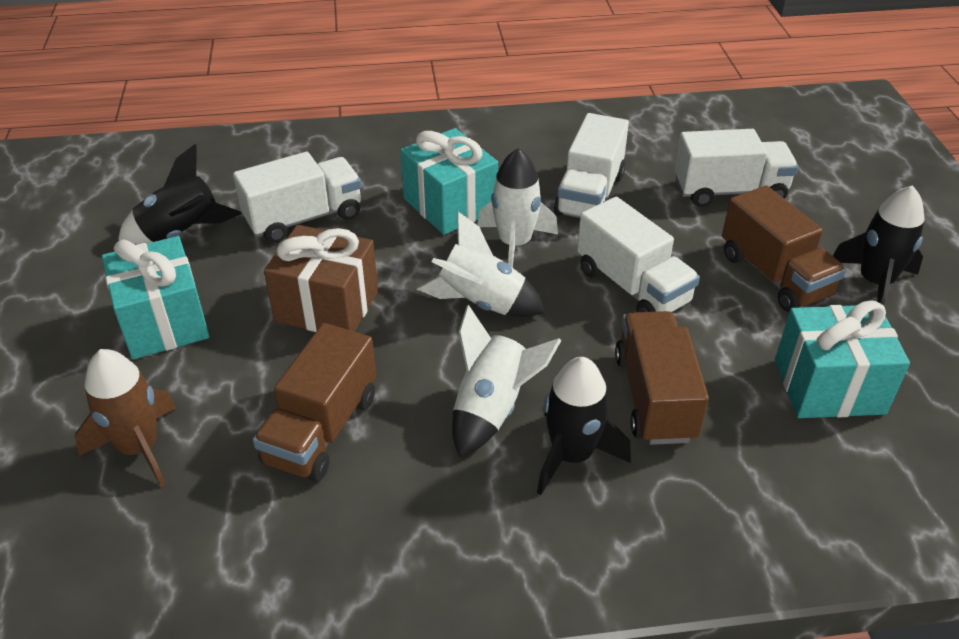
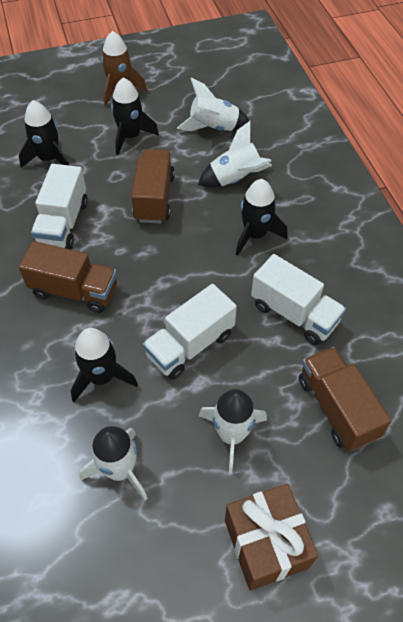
black rocket: [118,144,242,244] [537,357,631,495] [833,185,924,305] = 3 -> [19,100,70,168] [71,328,138,402] [111,77,159,155] [236,179,287,256] = 4
turquoise gift: [102,236,209,359] [401,128,498,235] [775,301,910,418] = 3 -> none = 0
white rocket: [417,212,545,317] [452,305,561,457] [478,148,558,268] = 3 -> [79,426,148,501] [177,78,251,131] [198,121,272,187] [199,389,267,474] = 4
white truck: [233,152,361,243] [554,113,629,218] [577,197,700,312] [674,129,798,207] = 4 -> [31,164,88,250] [143,284,237,380] [251,254,346,345] = 3

